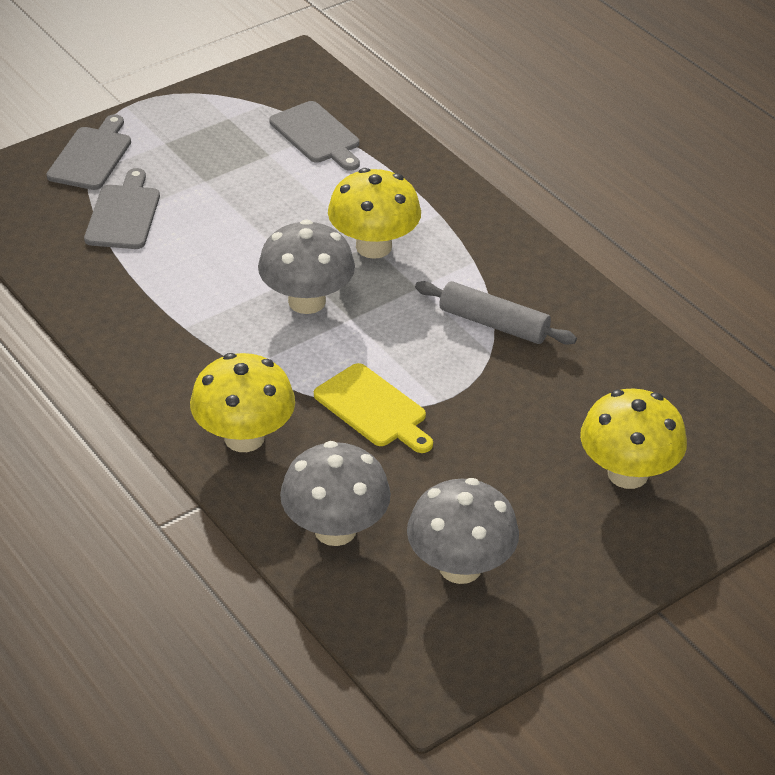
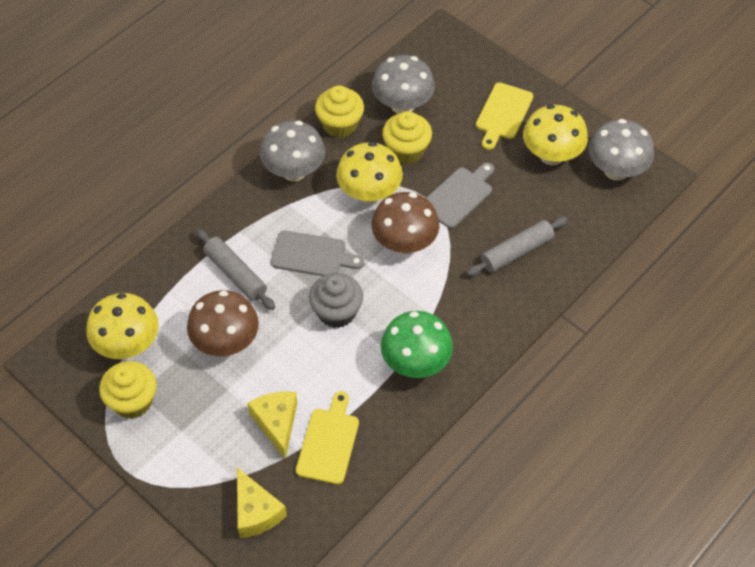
brown mushroom: none = 0 -> [187,290,259,356] [372,192,439,254] = 2
green mushroom: none = 0 -> [381,311,453,378] = 1
grey cupcake: none = 0 -> [309,273,363,328] = 1
grey cutting board: [47,114,131,190] [84,168,160,249] [269,101,360,171] = 3 -> [271,230,364,276] [426,163,494,228] = 2
grey rolling pin: [415,281,577,345] = 1 -> [196,229,275,310] [467,217,568,276] = 2
yellow cheese: none = 0 -> [237,467,287,538] [248,392,297,459] = 2
yellow cupcake: none = 0 -> [99,361,156,419] [315,85,364,138] [382,111,432,164] = 3
yellow cutting board: [314,363,433,453] = 1 -> [296,391,359,485] [476,82,533,150] = 2

